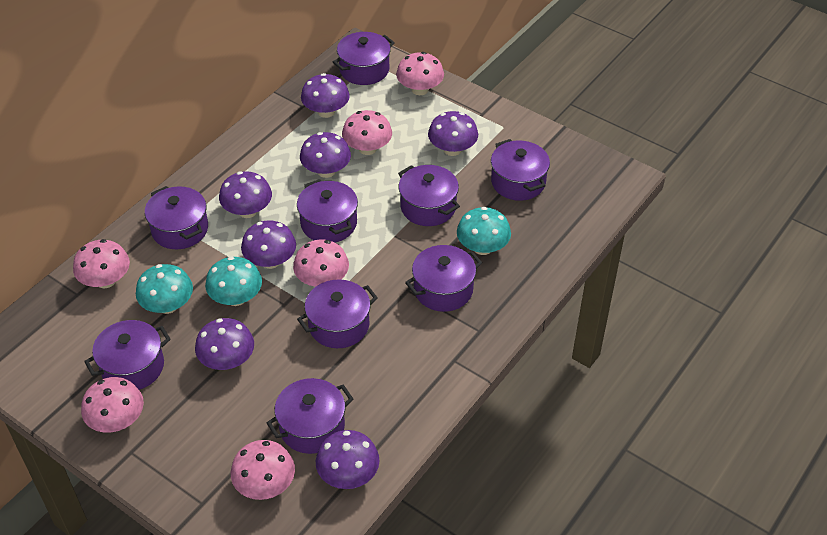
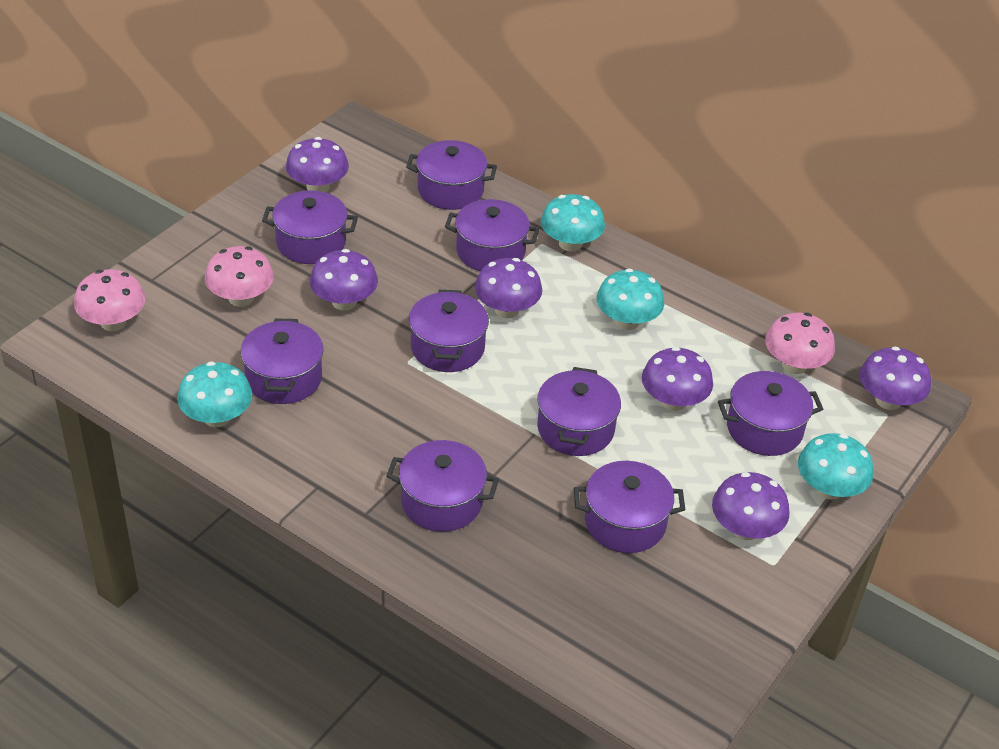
pink mushroom: [73,239,130,289] [81,377,144,433] [231,440,295,500] [293,239,349,287] [342,110,392,155] [396,52,444,95] = 6 -> [74,269,146,331] [205,246,274,307] [765,313,835,374] = 3
purple mushroom: [195,318,254,370] [219,171,272,218] [241,220,296,269] [300,132,351,178] [301,73,350,118] [316,430,379,489] [428,111,478,156] = 7 -> [286,137,349,192] [310,249,378,310] [475,258,542,318] [642,347,713,411] [712,472,790,540] [860,346,931,410] = 6
turquoise mushroom: [136,264,193,314] [205,256,262,306] [457,207,511,255] = 3 -> [177,361,252,427] [541,194,605,252] [597,269,664,330] [798,433,873,500] = 4

